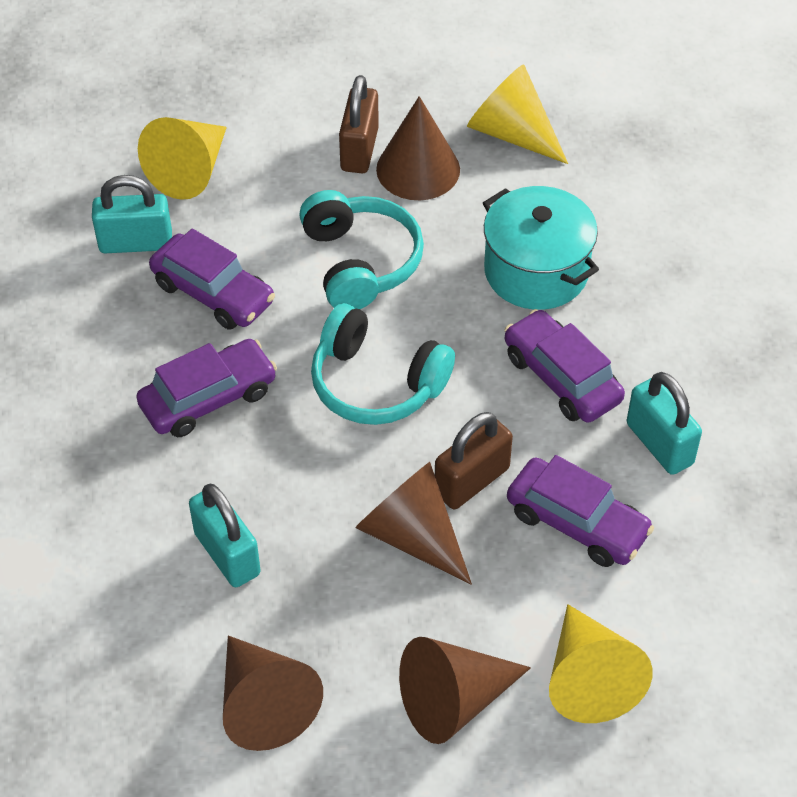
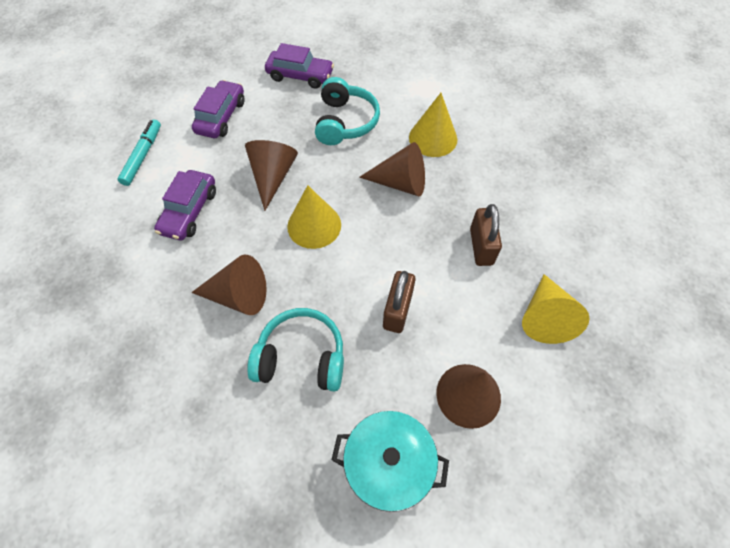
purple car: [136,339,277,437] [149,228,275,330] [504,309,625,423] [507,455,654,567] = 4 -> [154,170,216,240] [192,80,244,138] [265,43,334,89] = 3
turquoise marker: none = 0 -> [118,119,161,186] = 1
turquoise padlock: [92,175,172,253] [189,484,261,587] [627,372,702,475] = 3 -> none = 0

